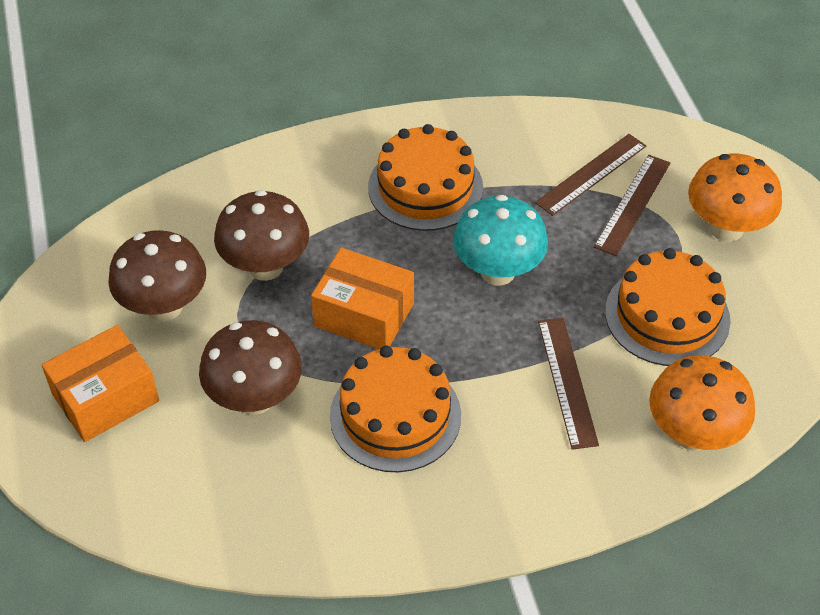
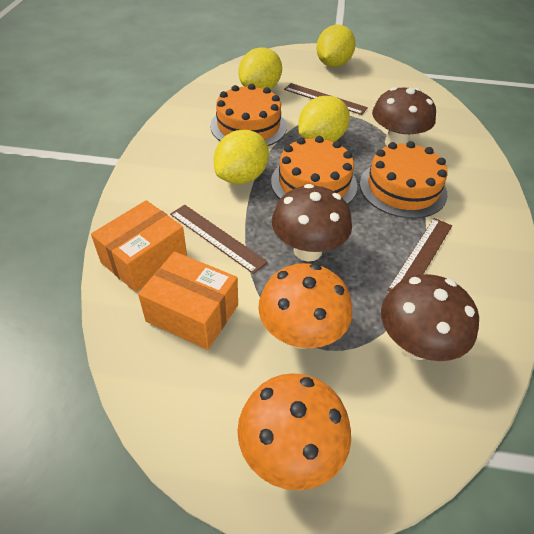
turquoise mushroom: [453,195,548,285] = 1 -> none = 0
yellow lemon: none = 0 -> [214,130,269,184] [239,47,282,89] [298,96,350,142] [316,25,355,67] = 4

